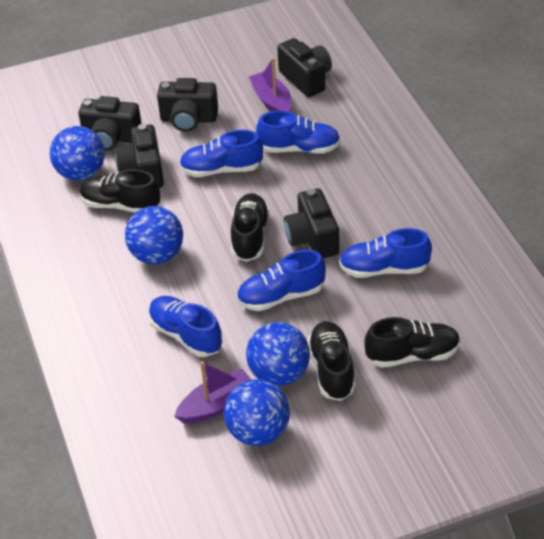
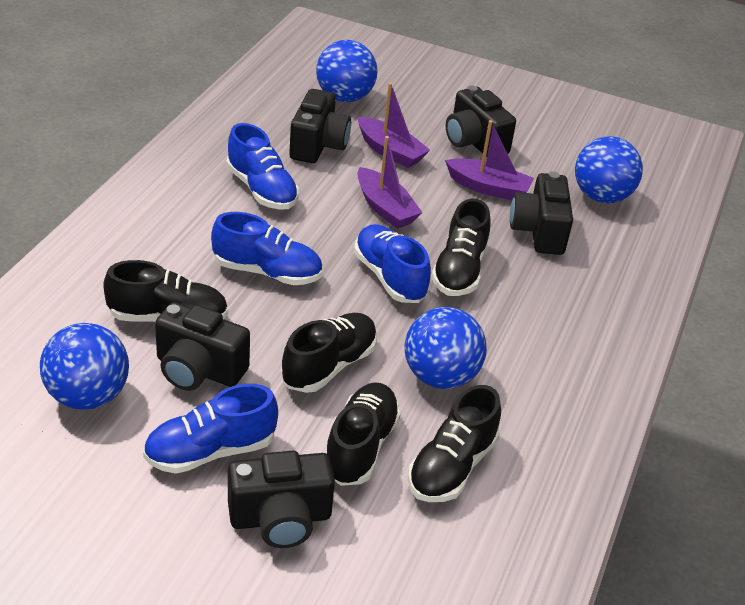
black shoe: [79,169,160,213] [231,193,270,262] [307,321,356,401] [365,317,460,368] = 4 -> [103,260,228,322] [281,313,377,393] [326,382,401,486] [408,385,501,502] [431,199,491,296] = 5
blue shoe: [148,296,222,357] [179,130,263,177] [237,250,326,311] [256,111,340,154] [339,228,432,278] = 5 -> [143,384,278,474] [211,212,322,285] [227,123,299,210] [354,224,431,303] = 4
purple boat: [174,361,252,423] [249,57,292,112] = 2 -> [357,136,423,229] [358,83,430,168] [445,120,534,200] = 3

